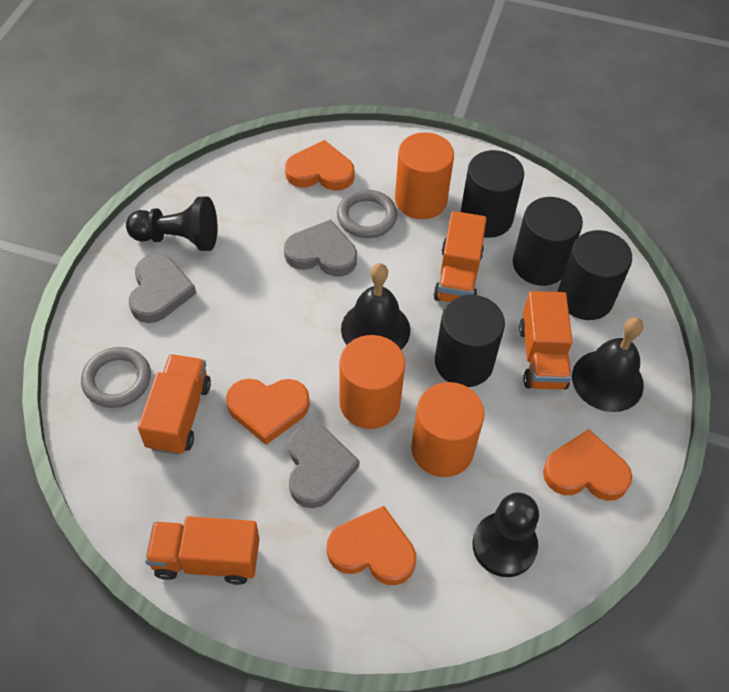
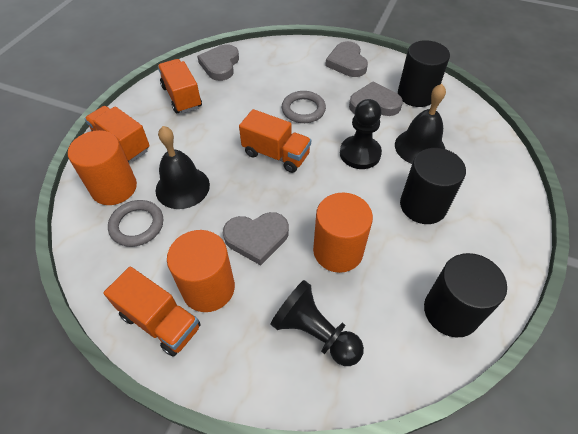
black cylinder: [435,295,505,387] [461,150,524,238] [513,197,583,286] [558,230,632,320] = 4 -> [398,40,450,107] [400,148,466,224] [424,253,507,337] = 3
grey heart: [129,254,196,323] [284,219,357,277] [289,424,359,508] = 3 -> [197,44,239,81] [223,212,289,265] [325,41,368,77] [349,82,403,116] = 4
orange heart: [226,378,310,445] [285,140,355,191] [327,506,416,585] [543,429,632,501] = 4 -> none = 0

